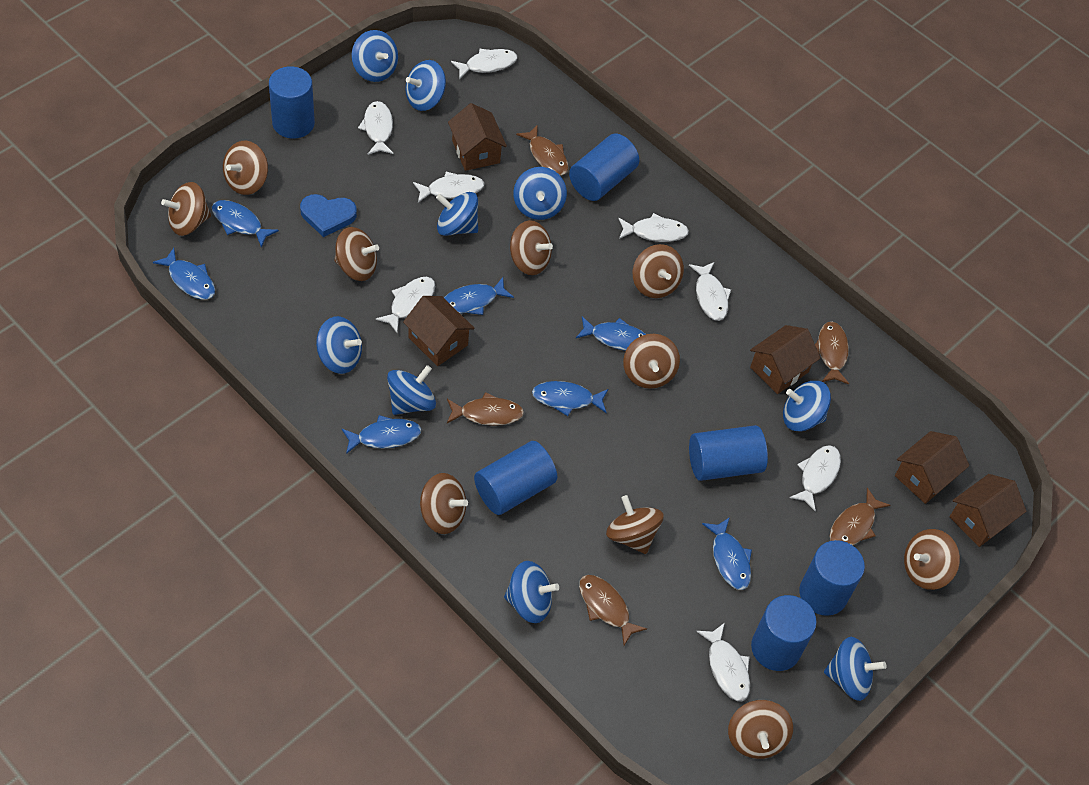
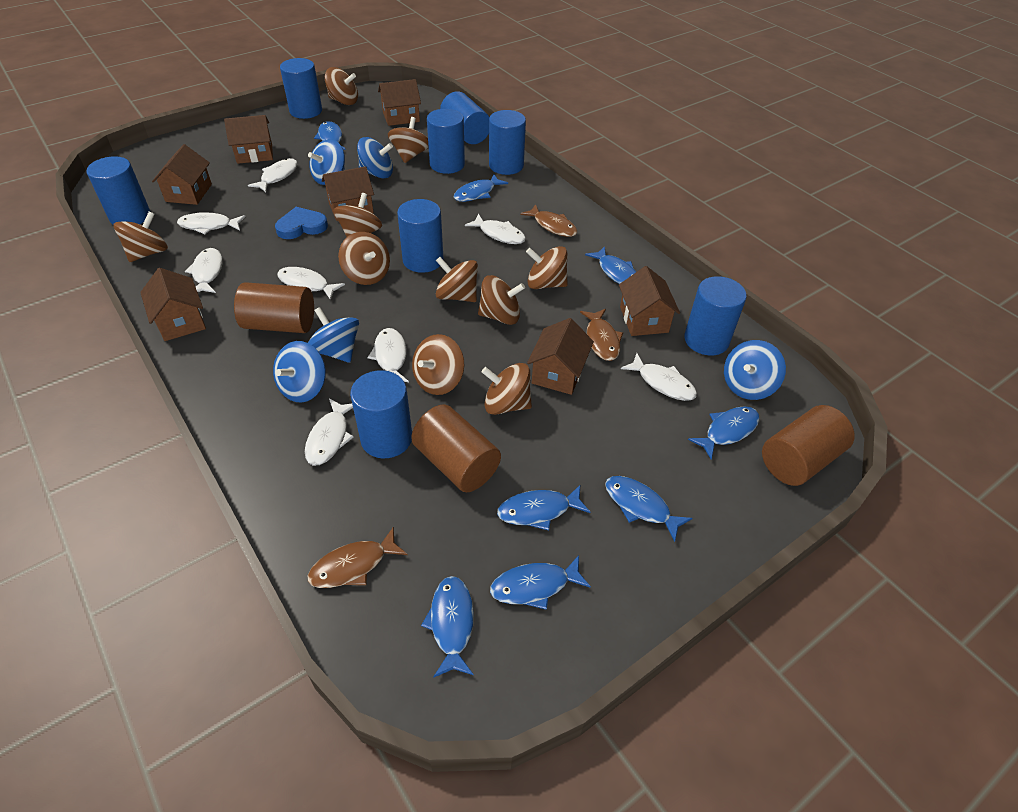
blue cylinder: [269,66,315,139] [474,441,557,515] [569,134,639,201] [689,425,768,481] [751,595,817,671] [799,540,865,616] = 6 -> [87,156,150,225] [280,58,322,119] [350,370,412,458] [397,199,444,273] [427,109,465,174] [440,91,490,144] [489,110,526,175] [684,276,747,355] = 8
blue fish: [153,248,215,300] [212,200,279,247] [342,415,421,454] [444,277,514,315] [532,381,608,416] [576,316,646,351] [702,517,752,590] = 7 -> [314,121,346,150] [421,576,474,678] [454,174,508,202] [490,555,591,610] [497,484,590,531] [585,246,636,284] [605,476,693,542] [688,406,760,459] = 8
blue spinning top: [316,316,362,374] [352,30,398,82] [387,365,436,415] [405,60,446,111] [436,192,478,236] [504,561,559,623] [513,167,567,220] [783,381,831,431] [824,637,886,701] = 9 -> [273,341,326,403] [308,139,345,185] [308,307,359,363] [357,137,393,179] [724,340,786,400] = 5
brown cylinder: none = 0 -> [234,282,314,333] [411,405,501,492] [762,405,855,486] = 3
brown fish: [447,392,524,426] [516,125,569,175] [579,575,647,645] [815,321,849,384] [830,488,890,545] = 5 -> [308,527,408,588] [520,204,578,237] [580,309,623,361] = 3
brown house: [403,296,475,366] [448,103,507,171] [750,325,821,394] [895,431,969,504] [949,474,1026,547] = 5 -> [140,268,206,341] [152,144,212,205] [224,115,273,164] [322,166,374,221] [378,79,421,126] [527,318,594,395] [619,266,680,336] = 7

